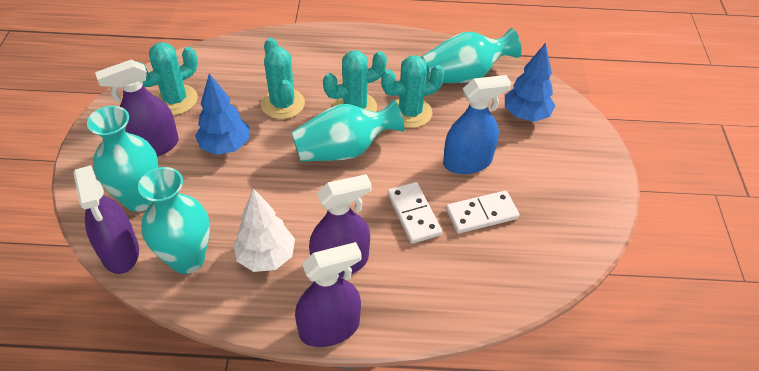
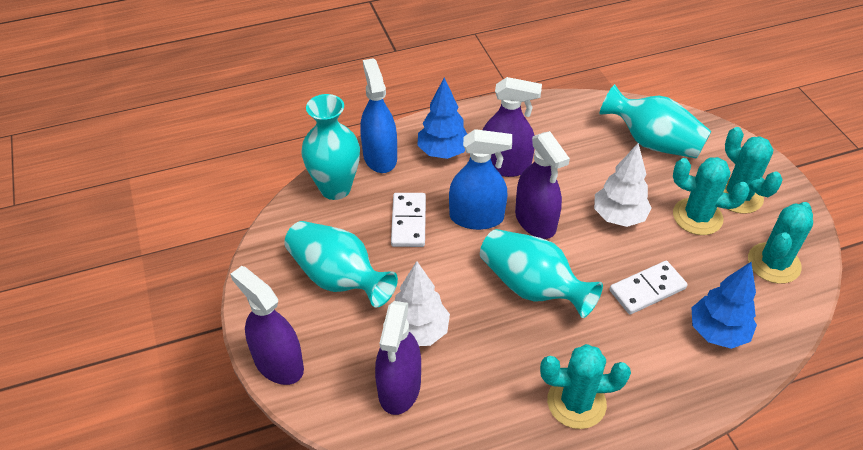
blue spray bottle: [443,75,511,174] = 1 -> [360,58,397,173] [449,129,512,230] = 2
white tree: [233,188,295,272] = 1 -> [395,261,450,346] [594,143,652,227] = 2

